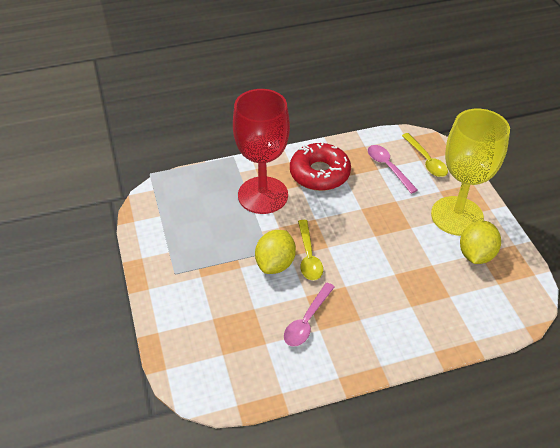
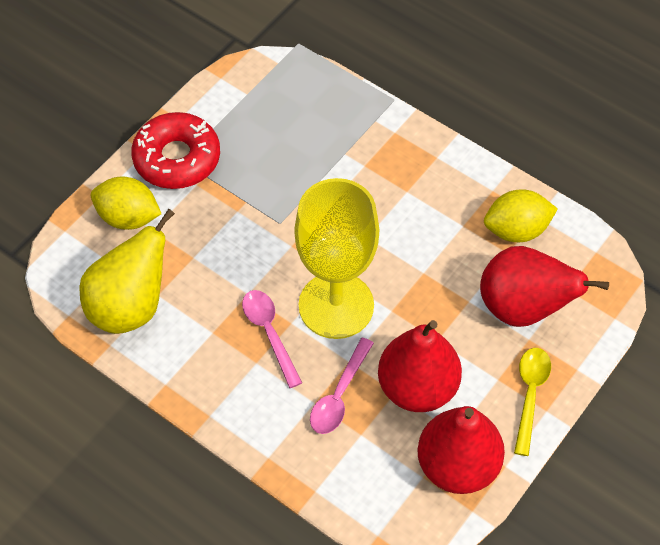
red goblet: [233,89,290,214] = 1 -> none = 0
red pear: none = 0 -> [378,320,462,412] [418,406,505,494] [480,246,609,327] = 3
yellow pear: none = 0 -> [79,209,175,334] = 1
yellow spoon: [298,220,323,280] [402,133,448,177] = 2 -> [514,348,551,456] = 1

